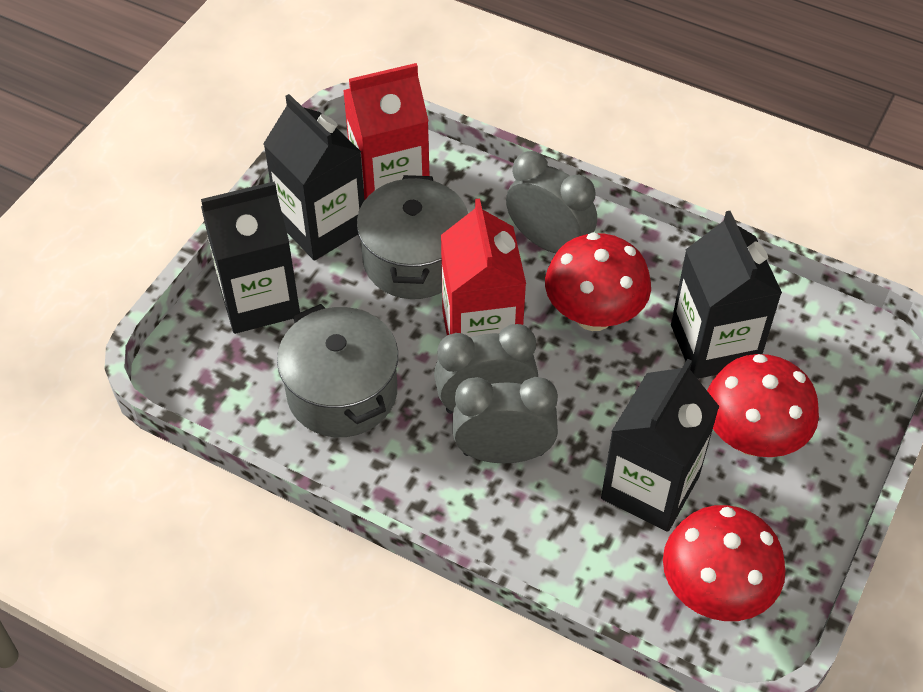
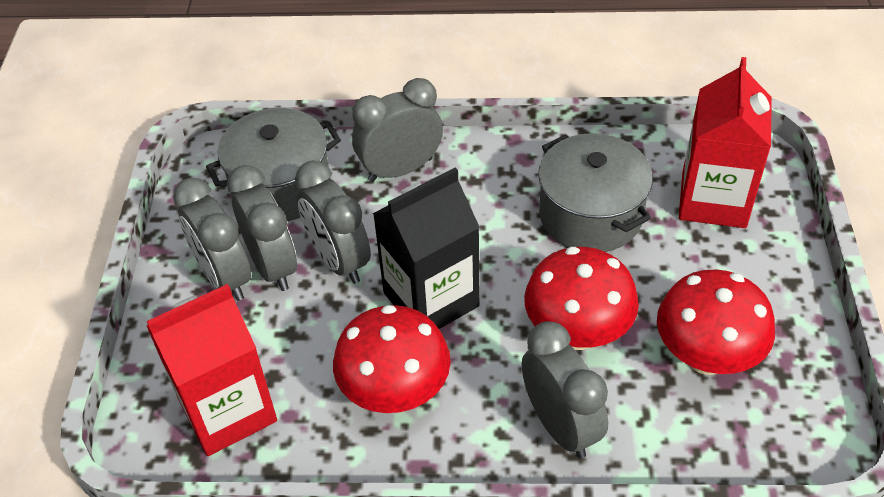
black carton: [201,181,300,334] [263,94,365,261] [601,359,719,532] [671,211,782,379] = 4 -> [373,168,480,329] = 1
grey clock: [434,324,538,414] [453,377,558,463] [506,151,597,253] = 3 -> [173,177,251,301] [227,165,297,291] [295,160,371,284] [352,78,443,182] [522,321,608,458] = 5

